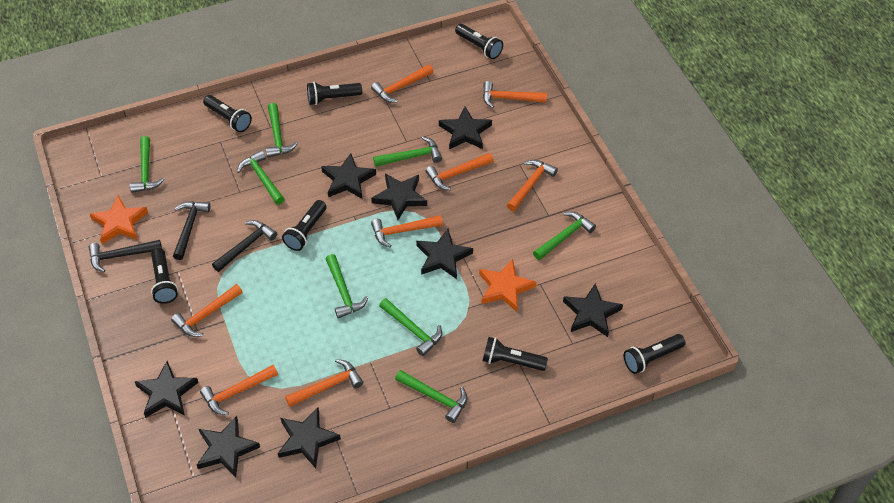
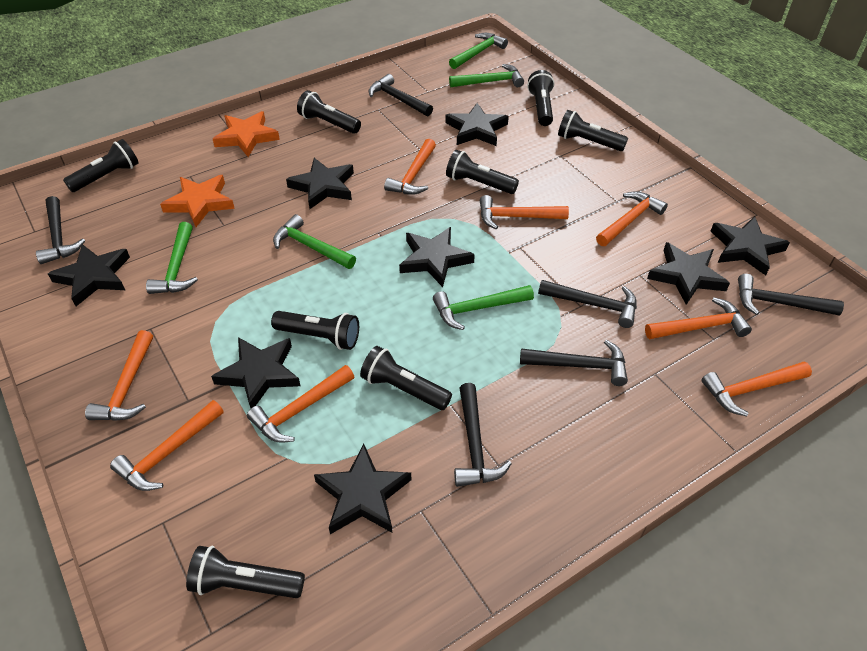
black flashlight: [151,248,178,304] [203,95,252,132] [282,200,327,251] [307,82,362,105] [455,24,503,59] [483,337,548,371] [624,334,686,374] = 7 -> [63,139,139,192] [186,546,305,598] [271,311,359,350] [297,90,361,134] [360,346,452,410] [446,150,519,194] [527,70,554,126] [558,110,628,151] = 8
black hammer: [89,240,162,272] [173,201,211,260] [212,220,277,272] = 3 -> [36,196,85,264] [369,74,433,116] [454,383,512,487] [520,340,628,386] [538,280,637,328] [738,274,844,316] = 6
green hammer: [130,136,164,193] [237,150,285,205] [266,103,298,157] [326,254,368,318] [373,137,442,167] [379,298,442,356] [395,370,467,423] [533,212,596,260] = 8 -> [146,222,198,294] [273,214,356,269] [433,285,534,330] [449,33,508,69] [449,64,524,87] = 5

